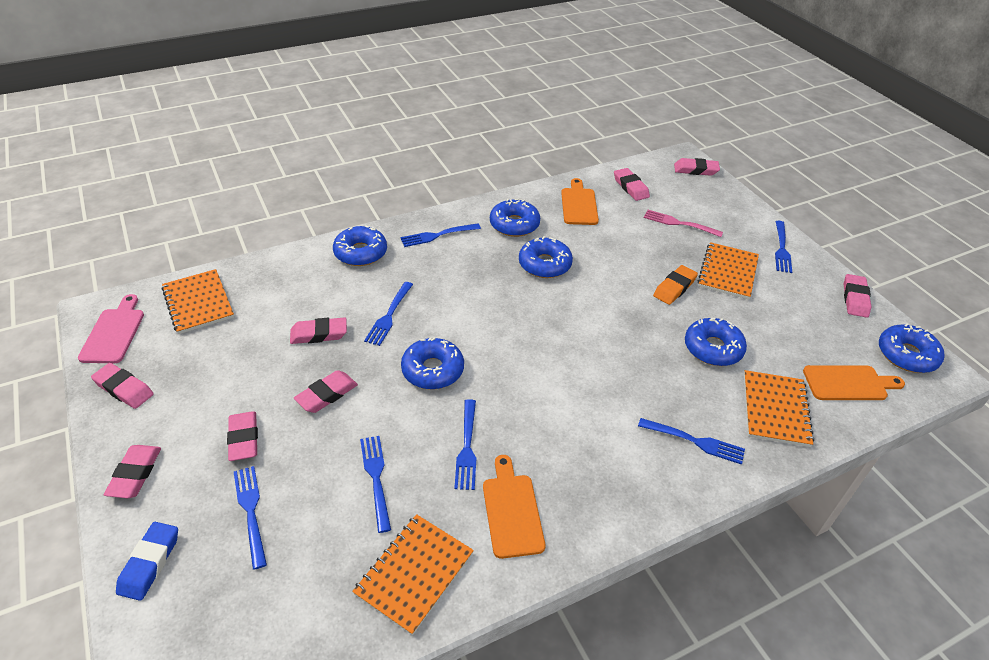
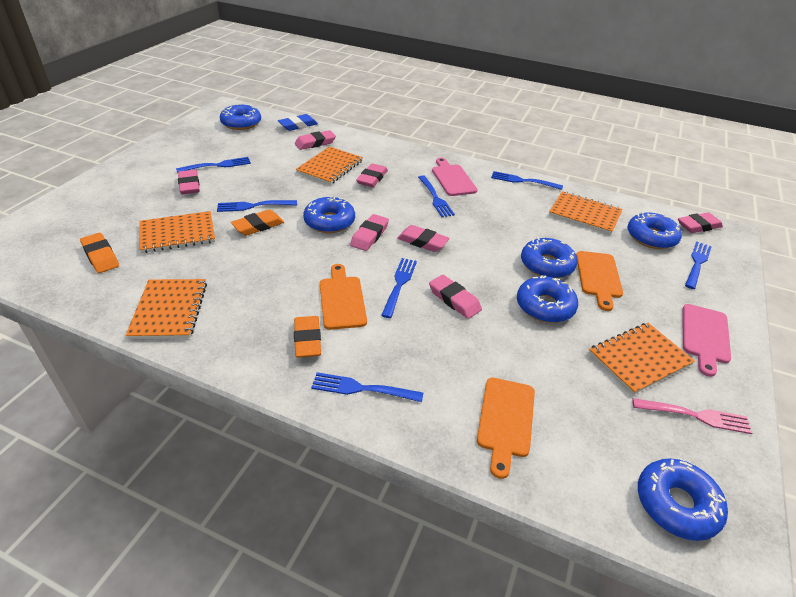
orange eraser: [653,265,698,305] = 1 -> [80,233,119,273] [231,210,284,236] [294,316,321,358] = 3
orange notebook: [162,269,234,334] [352,514,474,635] [698,242,759,299] [744,370,814,447] = 4 -> [126,279,207,339] [139,211,215,253] [296,146,363,185] [549,191,623,234] [589,323,695,395] = 5
pink cutting board: [78,294,144,363] = 1 -> [432,158,478,196] [682,304,731,377] = 2
pink eraser: [91,363,154,409] [104,445,161,498] [227,411,258,461] [290,317,347,344] [294,370,358,413] [614,168,650,201] [674,158,720,176] [844,274,871,318] = 8 -> [178,170,200,194] [295,130,336,150] [350,214,389,251] [356,163,388,187] [397,225,450,252] [429,275,482,319] [678,212,723,233] = 7

